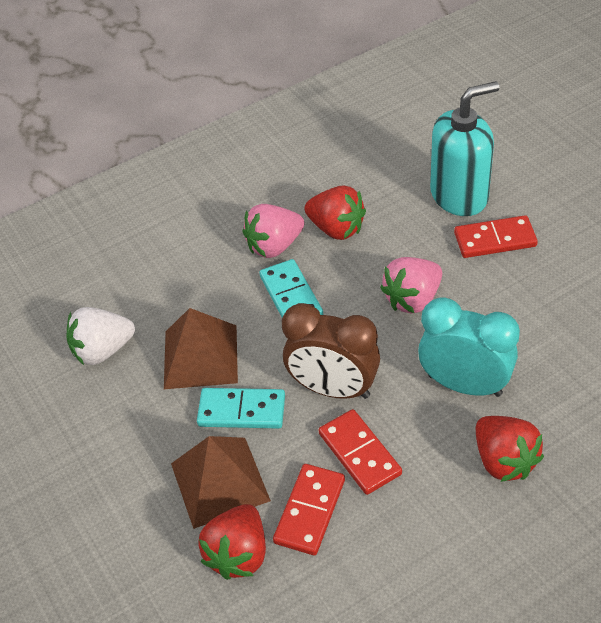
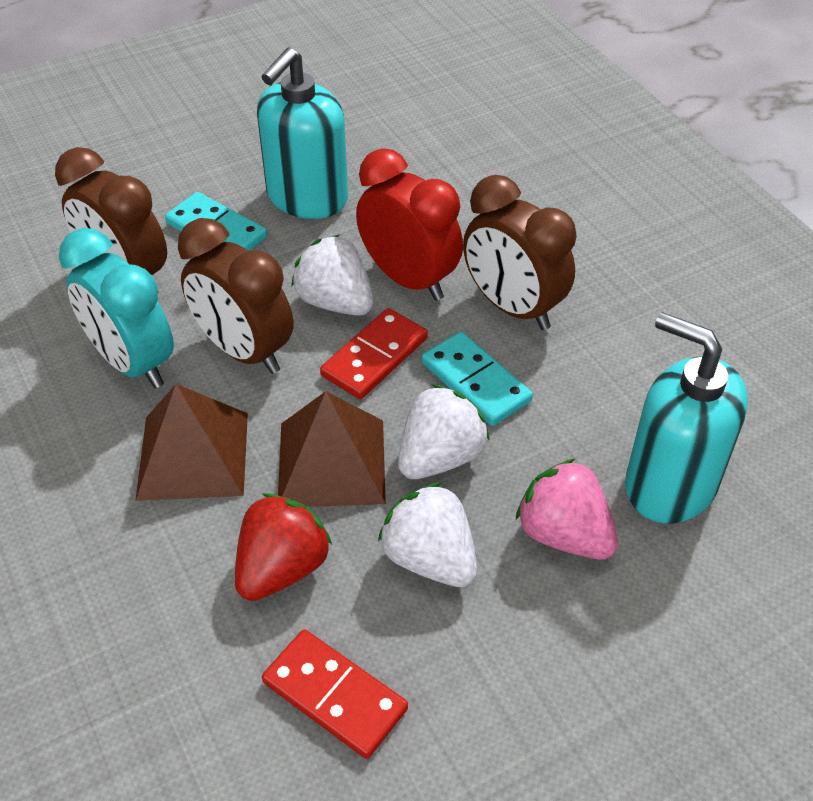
brown clock: [282,303,380,399] = 1 -> [55,147,167,293] [178,218,294,374] [463,175,577,330] = 3
pink strawberry: [243,204,305,258] [380,257,442,313] = 2 -> [516,459,618,560] = 1
red clock: none = 0 -> [356,148,463,301] = 1
red domino: [273,464,345,555] [319,409,402,495] [454,215,538,258] = 3 -> [262,629,408,759] [320,308,428,399] = 2
red strawberry: [198,504,266,580] [304,185,366,240] [476,416,544,482] = 3 -> [235,493,332,601] = 1
turquoise soap dispenser: [430,81,499,216] = 1 -> [257,48,348,219] [625,312,748,524] = 2
white strawberry: [67,307,135,365] = 1 -> [291,235,373,316] [378,483,477,587] [398,384,490,479] = 3

